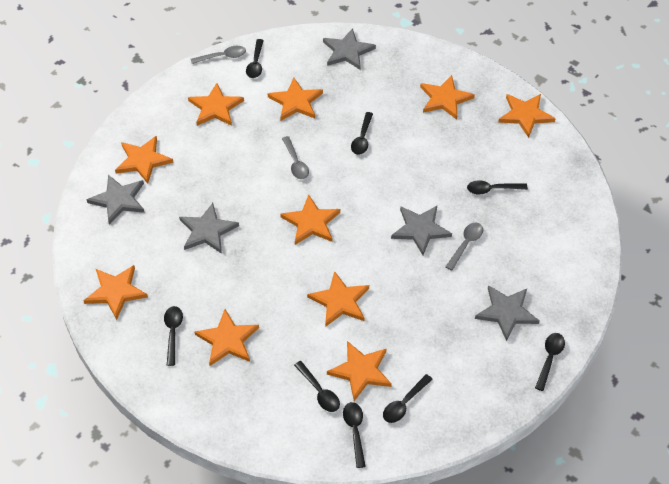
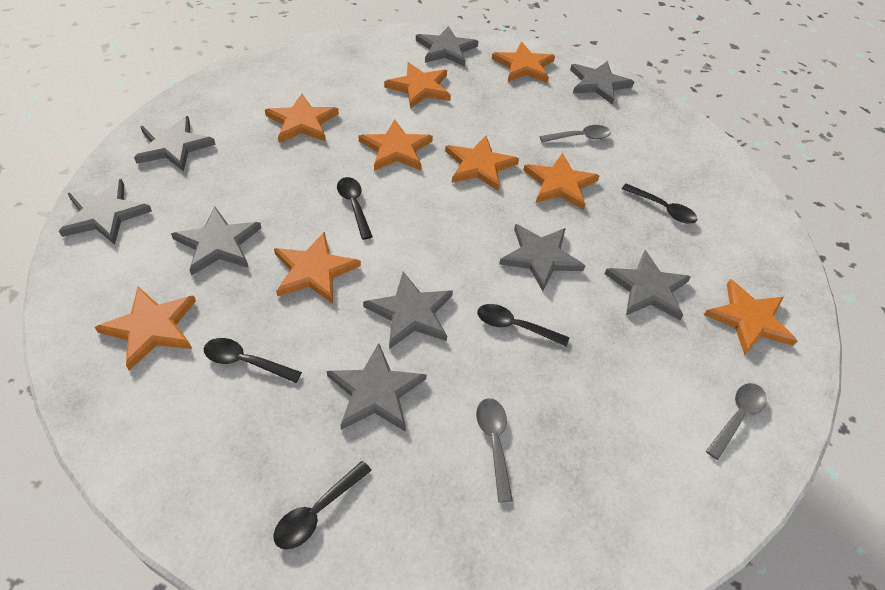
black spoon: [164,306,183,366] [246,39,264,78] [294,361,340,412] [343,402,366,468] [351,112,373,155] [383,374,433,423] [467,180,528,194] [535,333,565,391] = 8 -> [204,338,302,383] [273,461,372,549] [337,177,373,240] [477,304,569,347] [622,184,697,224] = 5
grey star: [87,175,145,225] [179,203,239,254] [323,28,376,70] [391,206,452,255] [475,285,540,341] = 5 -> [59,179,152,245] [134,116,216,172] [171,207,261,276] [327,343,427,432] [363,272,453,349] [416,26,479,67] [499,224,585,291] [570,61,634,105] [605,250,691,320] = 9
orange star: [83,265,148,320] [115,136,174,184] [188,83,244,126] [195,309,259,366] [268,78,323,121] [280,194,340,245] [307,271,369,327] [327,341,392,401] [420,75,475,120] [498,94,556,138] = 10 -> [95,287,196,370] [265,94,339,143] [274,232,361,304] [359,119,433,171] [384,62,451,108] [445,136,519,191] [492,42,555,83] [523,153,599,210] [704,279,797,355] = 9

